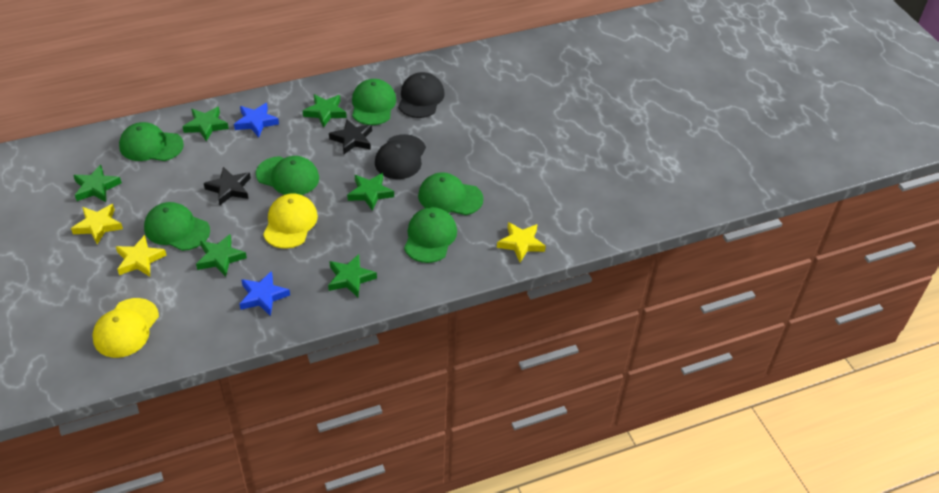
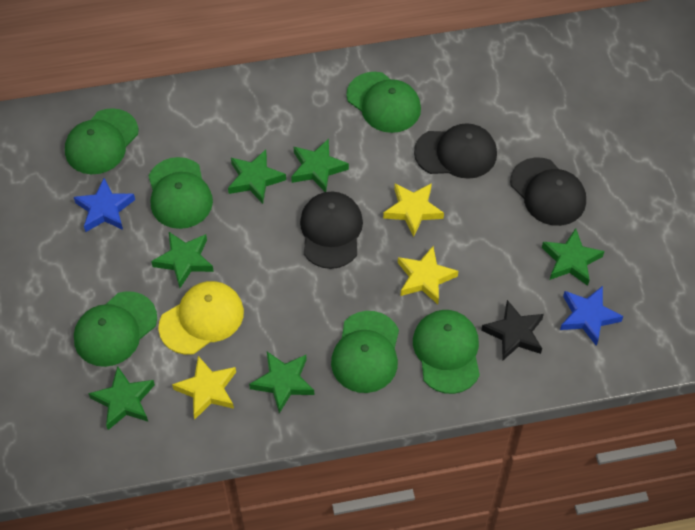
black cap: [375,134,426,179] [398,72,445,118] = 2 -> [300,192,363,269] [414,123,497,179] [510,157,586,226] = 3
black star: [204,167,251,205] [329,119,372,154] = 2 -> [481,300,544,360] = 1
yellow cap: [92,298,159,358] [263,193,318,249] = 2 -> [158,281,244,355] = 1

